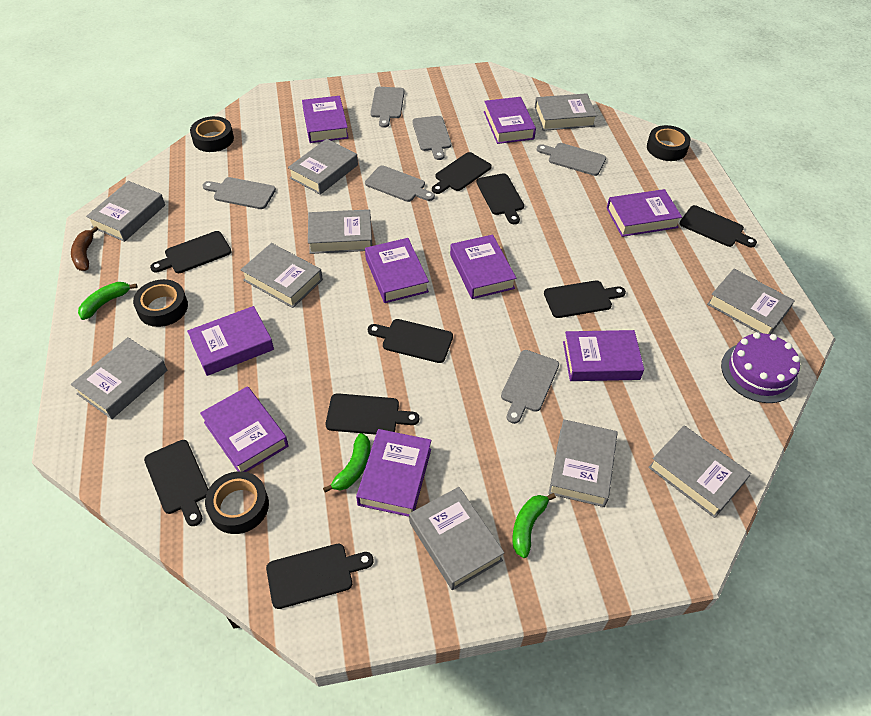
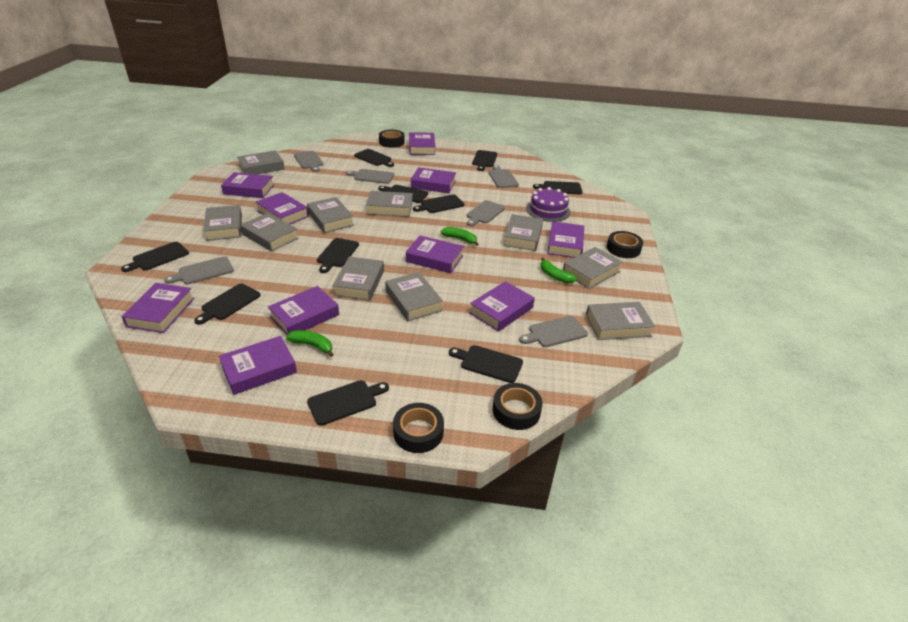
black cutting board: [144,440,209,526] [150,231,232,273] [266,544,374,609] [325,393,419,435] [368,319,453,363] [432,152,492,194] [476,173,524,224] [544,280,626,318] [680,205,757,247] = 9 -> [121,242,189,272] [194,284,261,325] [307,380,389,426] [317,238,359,273] [354,149,394,167] [378,185,428,203] [413,195,464,213] [449,345,523,383] [472,150,497,171] [533,181,583,194] = 10
brown banana: [71,226,98,271] = 1 -> none = 0
purple book: [187,306,274,376] [200,386,289,472] [302,96,349,143] [356,429,432,517] [365,238,429,303] [450,234,516,299] [484,97,536,144] [563,330,644,381] [606,189,682,237] = 9 -> [121,283,195,333] [219,336,297,395] [221,172,274,198] [256,192,309,225] [268,286,339,335] [406,235,464,273] [409,132,435,155] [411,167,456,193] [469,281,535,332] [547,221,584,258] = 10

